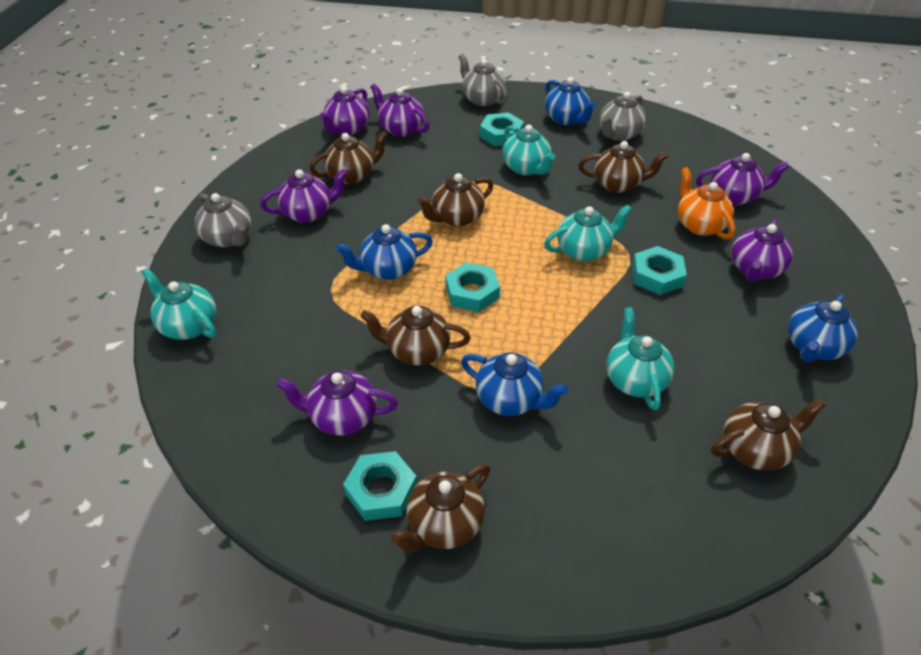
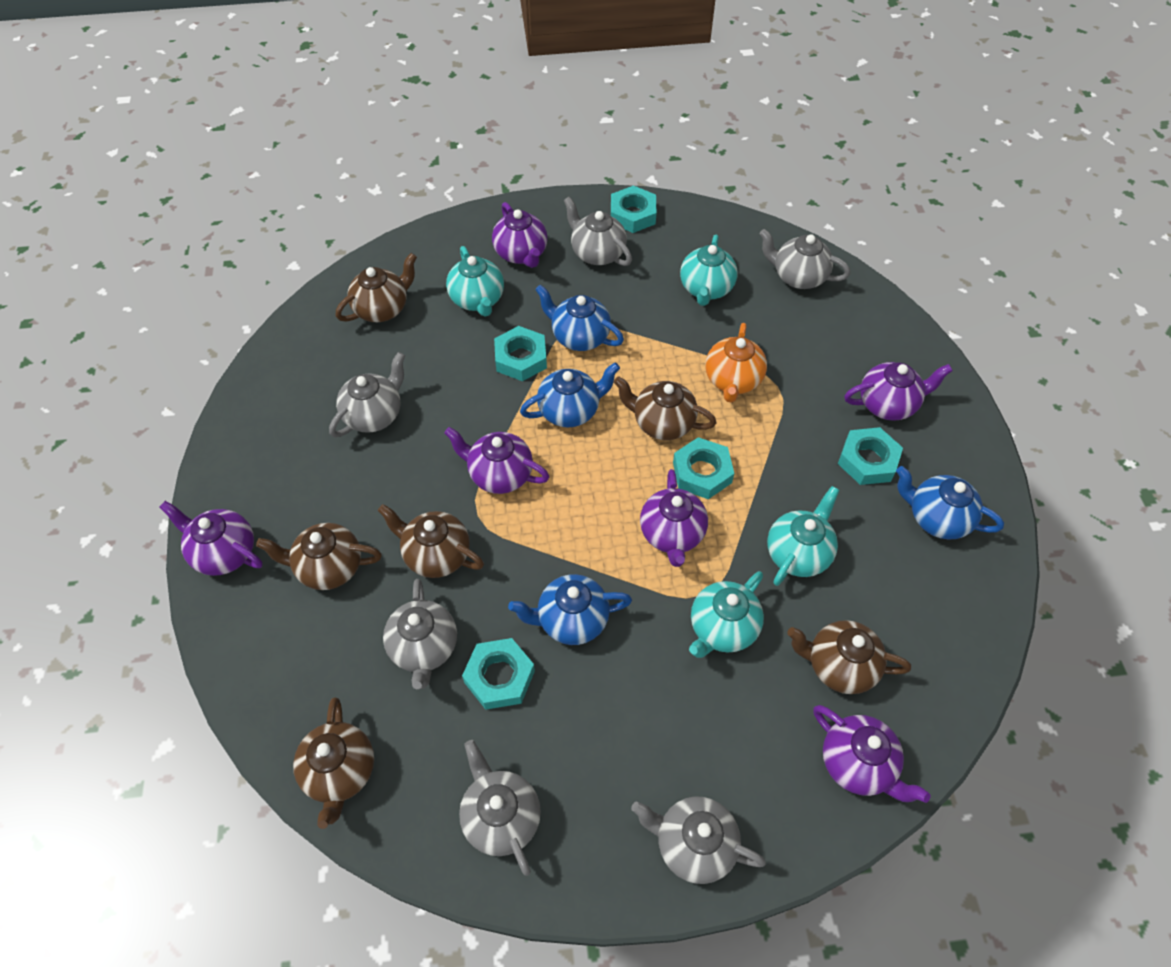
grey teapot: [194,193,251,247] [459,54,508,106] [599,92,646,141] = 3 -> [329,352,405,437] [383,579,457,689] [459,740,541,876] [564,197,632,266] [631,797,766,884] [759,229,850,289] = 6
turquoise nut: [343,451,417,521] [445,262,500,312] [480,112,524,146] [632,246,687,295] = 4 -> [462,638,535,710] [494,326,547,381] [611,185,657,233] [673,437,735,499] [838,427,903,485] = 5

